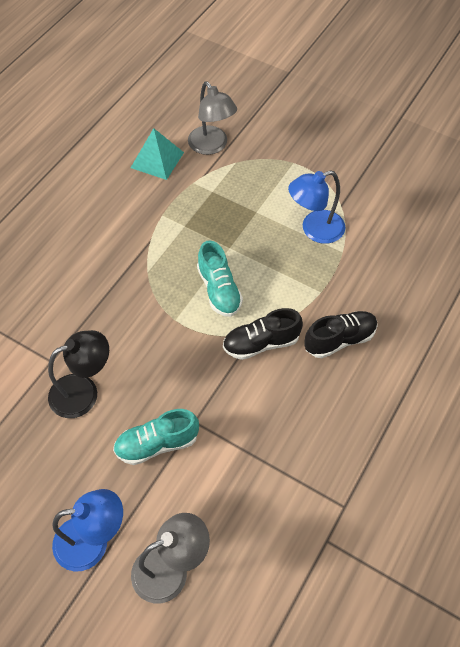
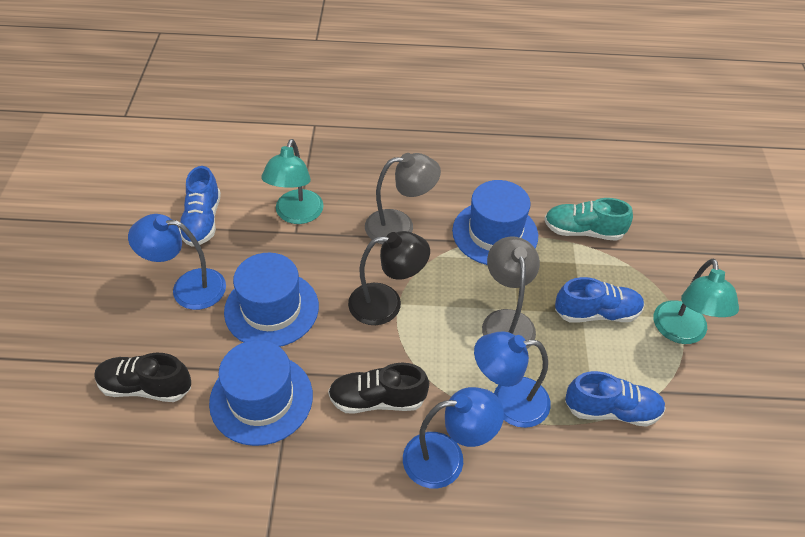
blue hat: none = 0 -> [209,340,313,446] [224,253,319,347] [452,180,538,265] = 3
blue lamp: [52,489,123,572] [288,170,345,244] = 2 -> [128,214,226,310] [403,387,504,488] [474,332,551,428] = 3
blue shoe: none = 0 -> [179,166,221,247] [555,277,644,323] [565,371,666,427] = 3
turquoise lamp: none = 0 -> [262,139,324,224] [654,259,739,344] = 2
turquoise pyramid: [131,128,184,180] = 1 -> none = 0
turquoise shoe: [113,409,199,465] [197,241,243,317] = 2 -> [544,198,633,241] = 1

